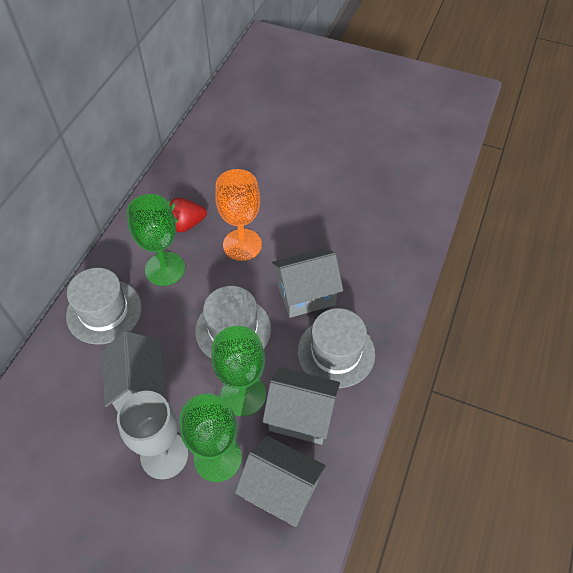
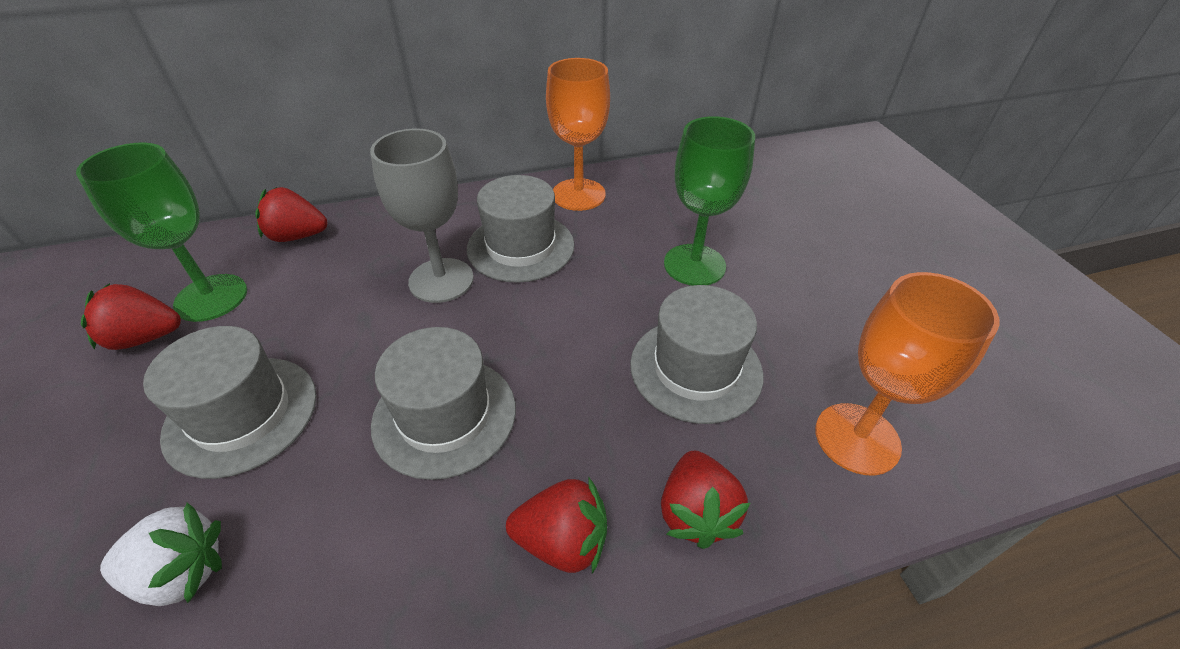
green goblet: [126,194,185,286] [179,393,242,482] [211,326,266,416] = 3 -> [76,143,247,322] [664,116,755,286] = 2
grey hat: [66,268,142,345] [195,286,271,358] [298,308,375,388] = 3 -> [143,326,316,479] [371,327,516,480] [467,175,575,283] [630,285,763,424] = 4
grey house: [102,331,167,412] [235,436,326,527] [262,367,340,445] [272,248,343,318] = 4 -> none = 0
orange goblet: [215,169,262,261] = 1 -> [546,58,610,211] [815,272,999,475] = 2
red strawberry: [168,198,207,232] = 1 -> [81,283,181,350] [255,187,327,242] [506,476,607,574] [661,451,750,549] = 4
white strawberry: none = 0 -> [100,503,222,606] = 1

